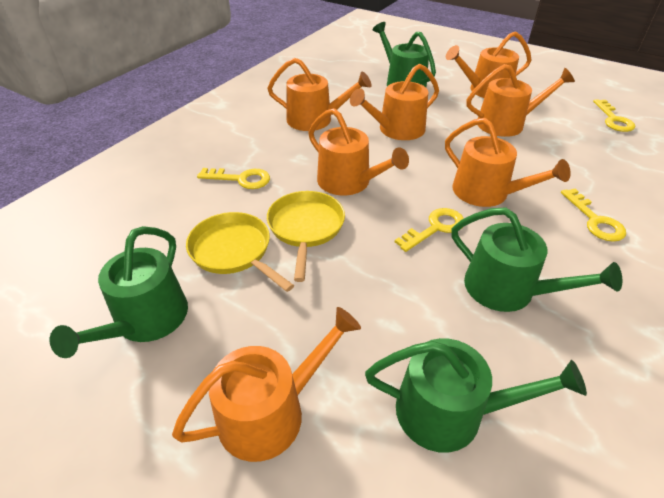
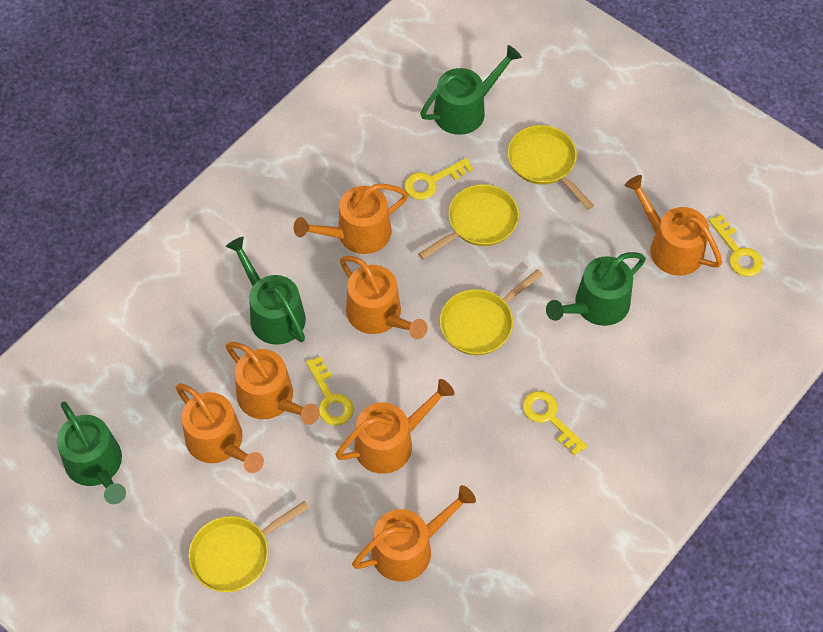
yellow pan: [186,212,294,292] [267,191,345,282] = 2 -> [189,501,309,592] [418,184,519,260] [440,269,543,355] [508,125,594,210] = 4

